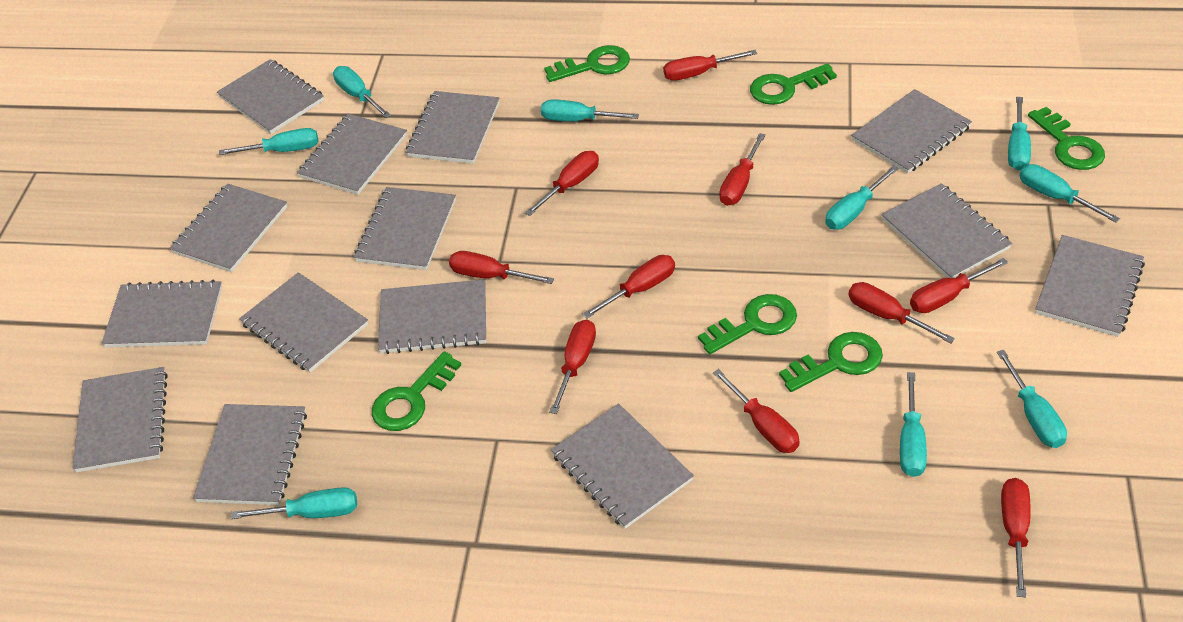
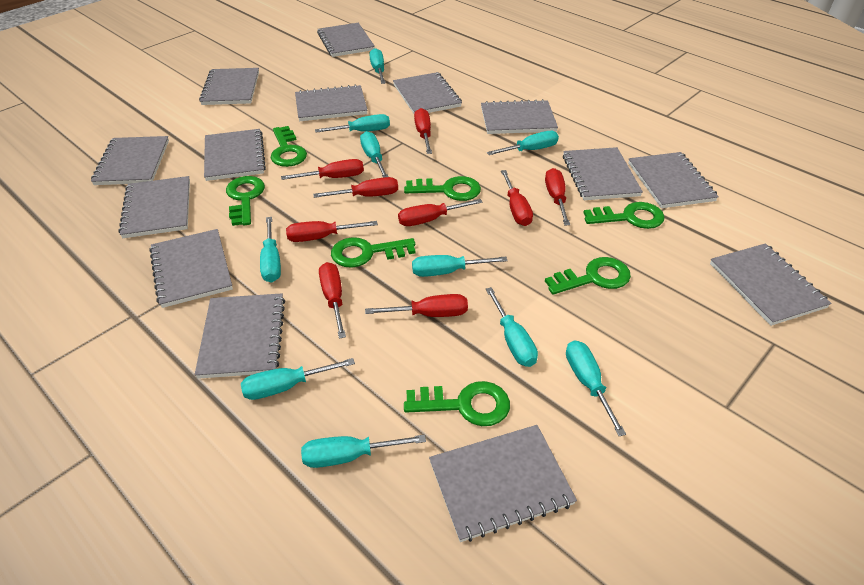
green key: [372,351,461,431] [544,45,630,82] [698,294,797,354] [750,63,837,105] [779,332,883,392] [1028,107,1105,170] = 6 -> [226,176,265,226] [271,126,307,167] [331,237,416,268] [404,176,481,201] [404,381,510,426] [545,257,631,295] [583,202,665,229] = 7
red screwdriver: [449,251,554,284] [525,151,599,216] [549,320,596,414] [582,255,675,319] [663,50,757,81] [713,369,800,453] [719,133,766,206] [848,282,955,344] [910,258,1008,313] [1001,478,1031,597] = 10 -> [281,159,364,180] [286,221,378,242] [313,177,398,198] [319,262,346,339] [365,294,468,317] [398,199,483,226] [414,108,432,154] [501,170,533,226] [545,168,570,225] = 9
turquoise screwdriver: [219,128,319,155] [231,487,357,519] [333,66,391,118] [541,99,639,121] [825,166,899,230] [900,372,927,477] [997,350,1067,448] [1008,97,1031,171] [1019,164,1120,223] = 9 -> [241,358,355,400] [260,217,281,282] [301,435,426,468] [315,114,390,133] [360,131,388,178] [369,48,386,84] [412,255,508,277] [486,287,538,367] [487,131,559,155] [566,340,626,436] = 10

